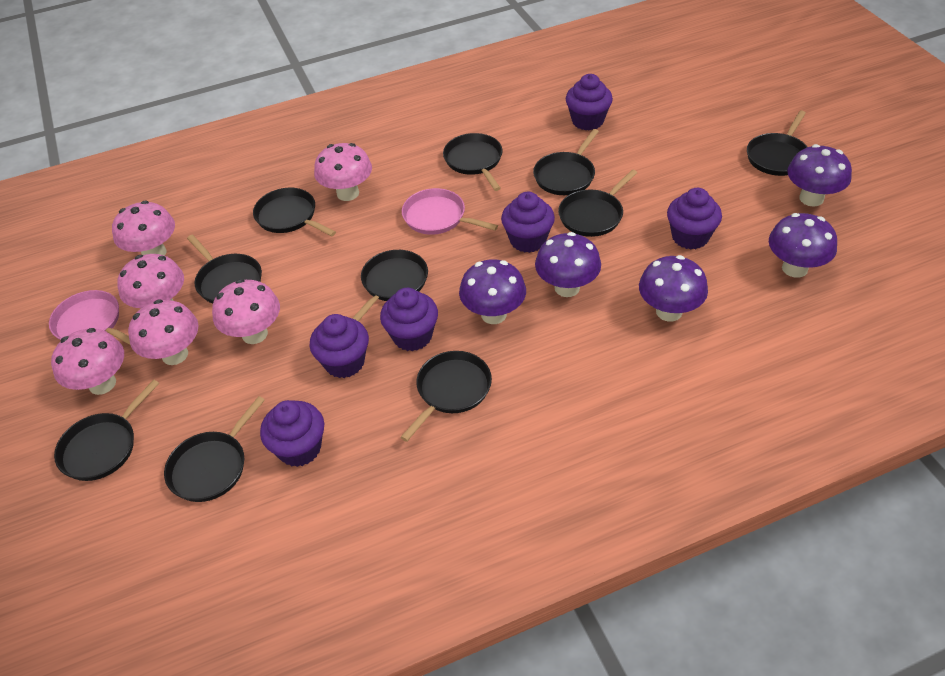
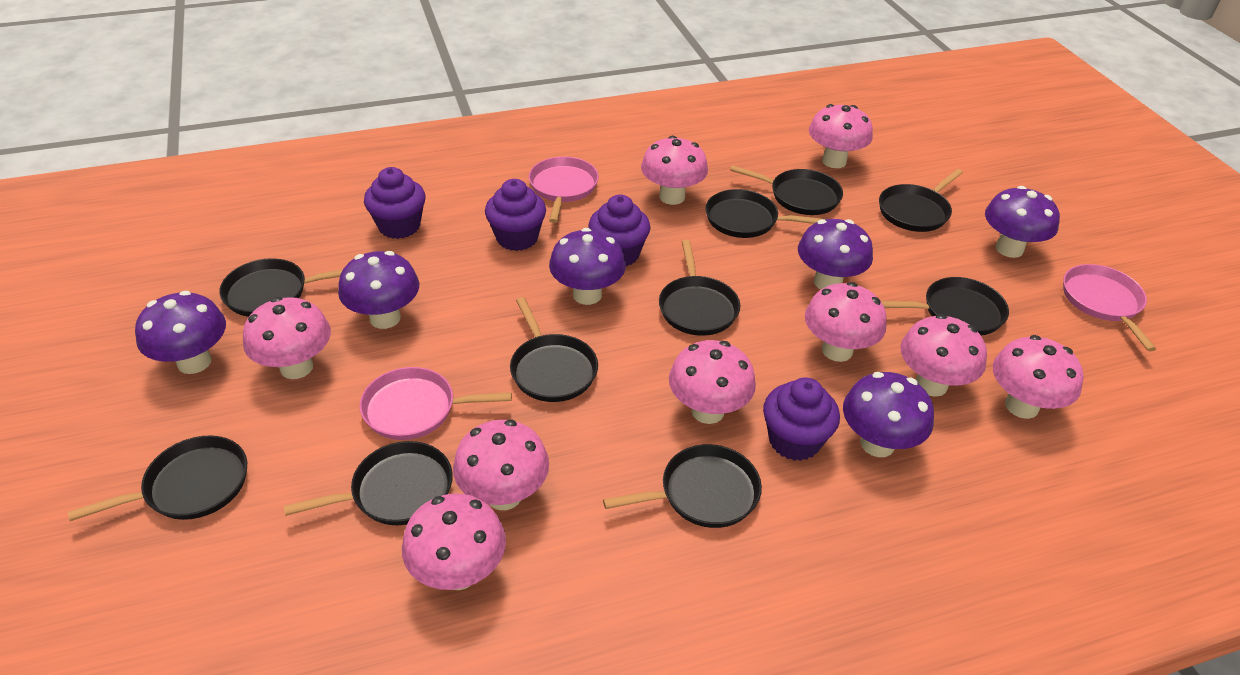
pink mushroom: [51,328,124,395] [112,201,175,256] [117,254,184,308] [128,299,198,365] [212,279,280,344] [314,143,372,201] = 6 -> [243,297,331,379] [402,493,506,590] [453,420,549,510] [641,135,708,205] [669,340,756,424] [805,282,886,362] [809,104,873,168] [900,314,987,397] [993,335,1084,419] = 9
pink pan: [49,290,130,345] [402,188,498,235] = 2 -> [359,367,512,440] [529,157,599,223] [1063,264,1156,351] = 3
purple cupcake: [260,400,324,467] [309,314,369,378] [380,288,438,351] [501,192,555,253] [566,74,613,131] [667,188,722,249] = 6 -> [364,167,426,239] [485,179,546,251] [588,195,650,266] [763,377,840,461] = 4
purple mushroom: [459,259,526,324] [535,232,601,297] [639,255,708,322] [769,213,837,278] [787,144,852,207] = 5 -> [135,291,226,374] [338,251,419,329] [549,228,626,305] [798,219,873,289] [843,372,934,457] [985,186,1060,258] = 6

